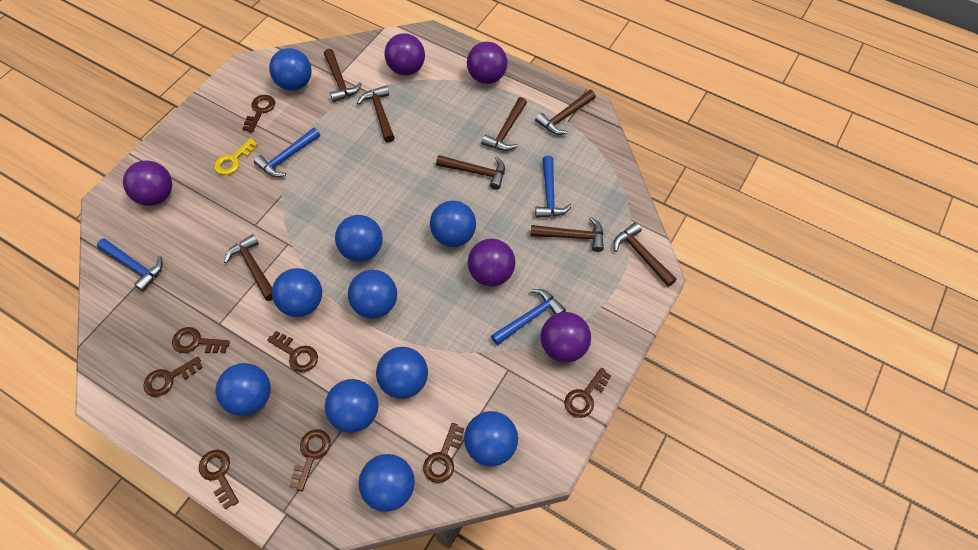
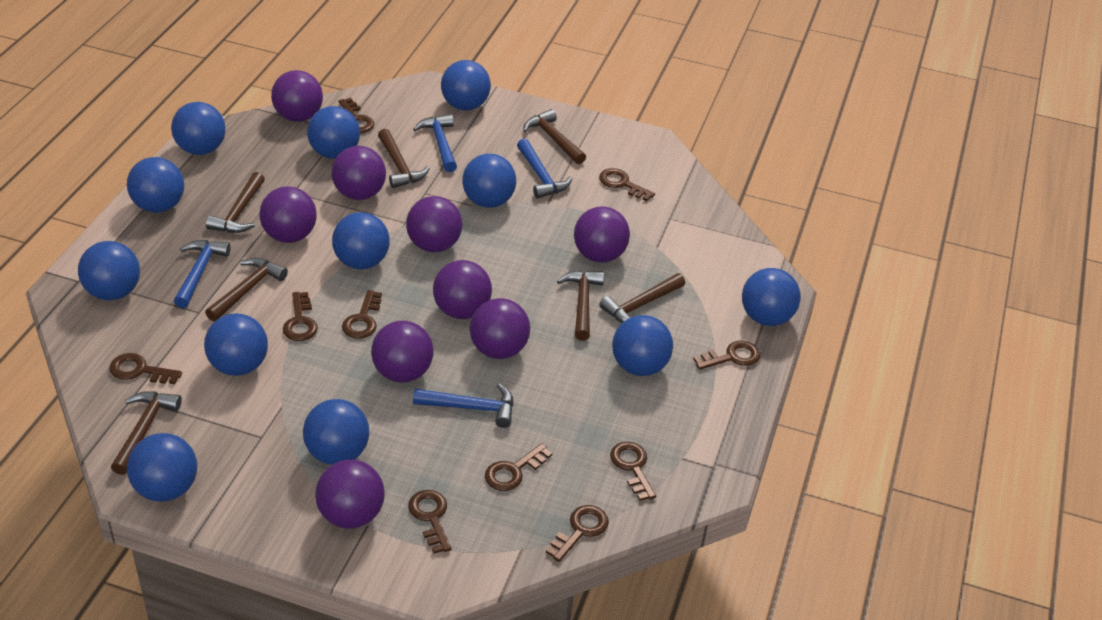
blue ball: [216,363,271,416] [269,48,311,91] [272,268,322,317] [325,379,379,433] [335,215,383,262] [348,270,397,319] [359,454,415,512] [376,347,428,399] [430,201,476,247] [464,411,518,466] = 10 -> [78,241,140,300] [127,157,184,213] [127,433,197,502] [171,102,226,155] [204,313,268,376] [303,399,369,465] [307,106,360,159] [332,212,390,269] [441,60,491,111] [462,154,516,208] [612,315,673,376] [742,268,801,326] = 12
brown hammer: [224,234,273,301] [324,49,362,102] [357,86,395,143] [436,155,505,190] [482,97,527,151] [531,217,604,252] [535,90,596,135] [614,222,677,287] = 8 -> [111,391,182,475] [205,258,288,321] [206,172,265,233] [378,129,430,188] [523,109,586,164] [557,270,604,341] [599,273,685,323] = 7
brown key: [143,356,203,397] [172,327,230,353] [199,450,239,510] [243,95,275,133] [267,331,318,373] [290,429,331,491] [423,423,464,483] [564,368,611,418] = 8 -> [109,353,182,384] [283,292,318,341] [339,98,375,133] [342,290,382,339] [408,490,451,554] [485,444,552,491] [546,505,609,562] [599,168,655,201] [610,441,656,501] [693,340,761,370] = 10
purple ball: [123,161,172,206] [385,33,425,75] [467,42,507,84] [468,239,515,286] [541,312,591,363] = 5 -> [259,187,317,243] [271,70,323,122] [315,460,385,529] [332,146,386,200] [371,321,433,383] [406,196,463,252] [433,260,492,319] [470,298,530,359] [574,207,630,263] = 9
yellow key: [214,138,258,175] = 1 -> none = 0

